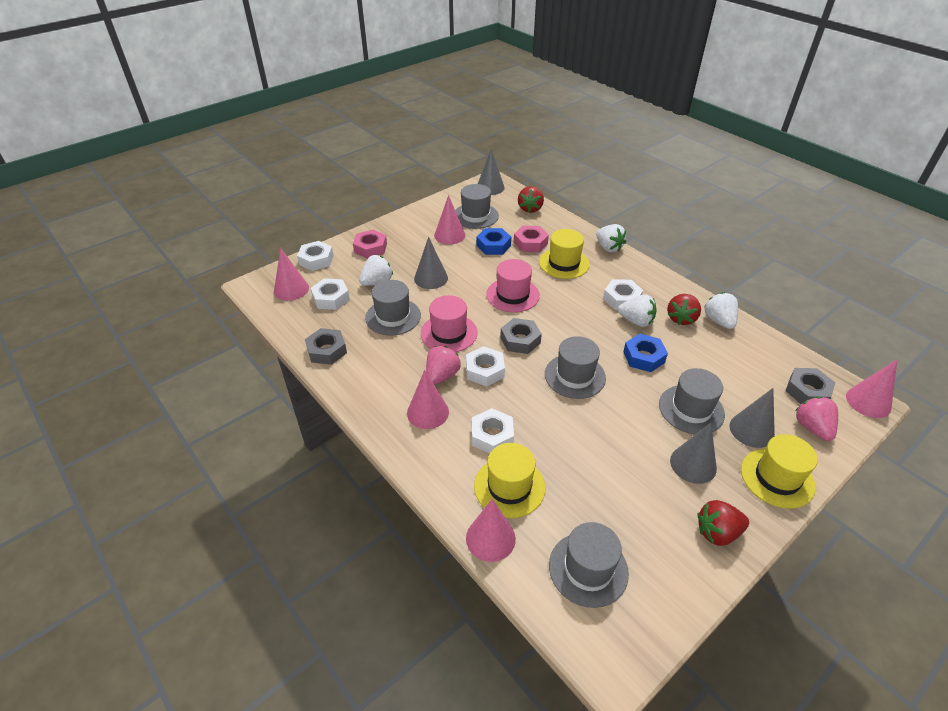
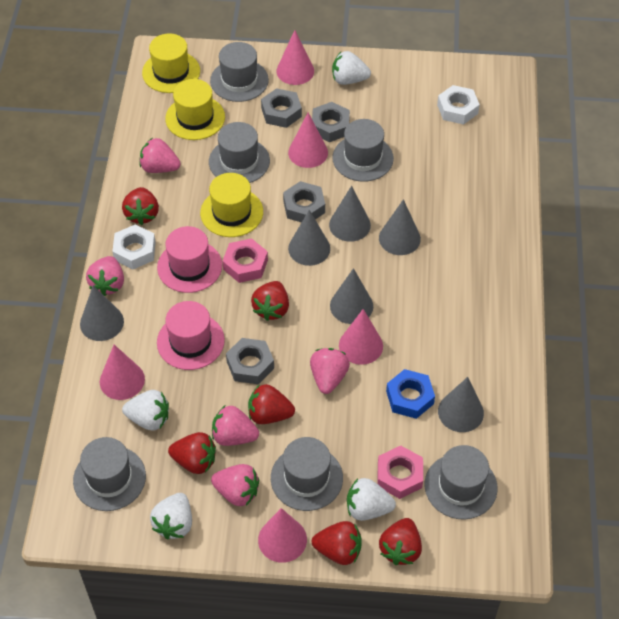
blue nut: [477,228,511,255] [623,334,668,372] = 2 -> [386,369,435,419] = 1
grey cone: [414,237,448,289] [478,149,505,195] [670,423,717,484] [729,388,775,448] = 4 -> [80,285,124,341] [288,210,330,266] [329,186,371,242] [330,268,373,324] [379,199,421,255] [438,377,484,432] = 6
grey hat: [365,280,421,336] [455,184,499,229] [545,336,606,399] [549,522,629,608] [659,368,725,434] = 5 -> [73,437,146,511] [209,122,270,183] [210,42,269,102] [271,437,343,511] [332,119,394,182] [425,445,498,520] = 6
grey nut: [305,328,347,365] [500,318,542,354] [785,368,836,404] = 3 -> [226,338,274,384] [261,88,302,128] [283,181,325,222] [312,102,350,142] = 4
pink strawberry: [426,346,461,385] [795,397,838,441] = 2 -> [86,256,124,296] [140,138,181,173] [211,464,259,506] [212,406,259,446] [310,348,350,394] = 5
red strawberry: [518,186,544,213] [667,294,701,325] [697,500,749,546] = 3 -> [122,187,159,225] [168,432,216,474] [248,384,295,424] [251,281,289,321] [312,521,362,565] [379,518,422,565] = 6
white nut: [297,241,334,271] [311,278,350,310] [466,346,505,386] [472,408,514,453] [603,279,643,310] = 5 -> [112,224,156,269] [437,85,480,125] = 2

